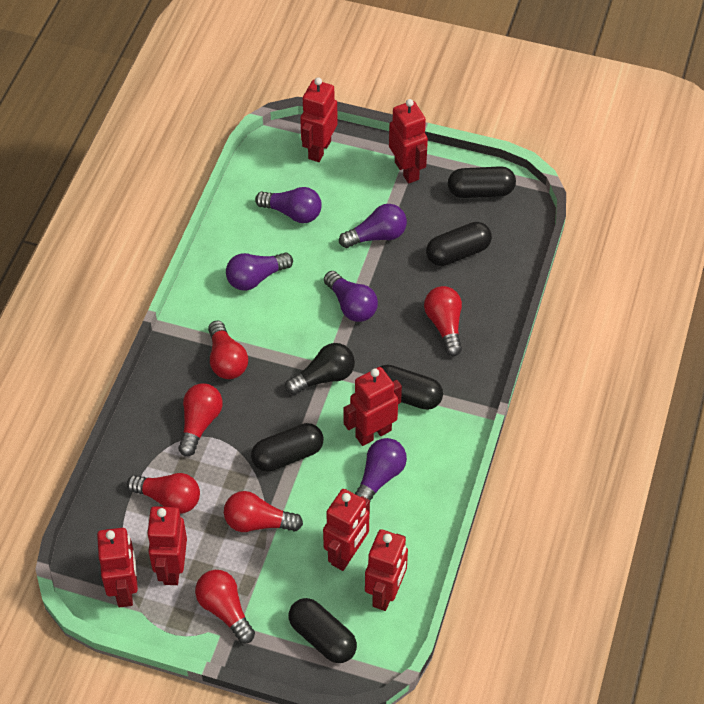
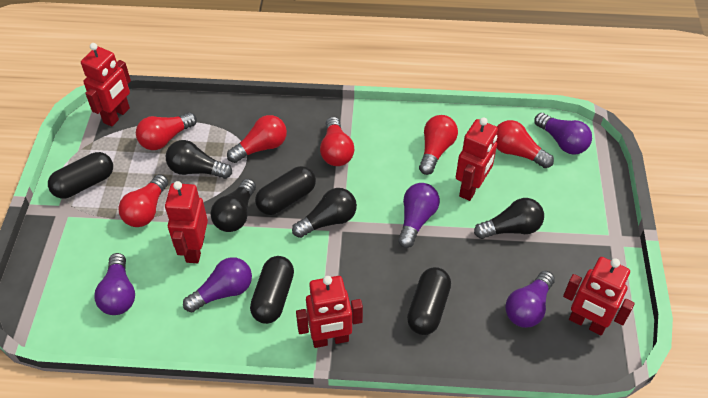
black capsule: [251,423,323,472] [289,598,357,663] [380,365,443,410] [426,222,492,266] [448,166,516,198] = 5 -> [48,152,113,199] [250,256,294,324] [255,166,316,215] [407,267,451,335] = 4
black light bulb: [285,343,355,395] = 1 -> [166,140,232,179] [210,179,256,232] [292,188,357,238] [474,198,544,239] = 4
red robot: [97,528,138,607] [147,506,187,585] [300,77,338,162] [323,489,370,571] [343,367,402,446] [365,529,408,611] [389,99,428,183] = 7 -> [81,43,131,127] [165,181,208,263] [296,276,363,348] [456,117,498,201] [563,257,635,335] = 5

